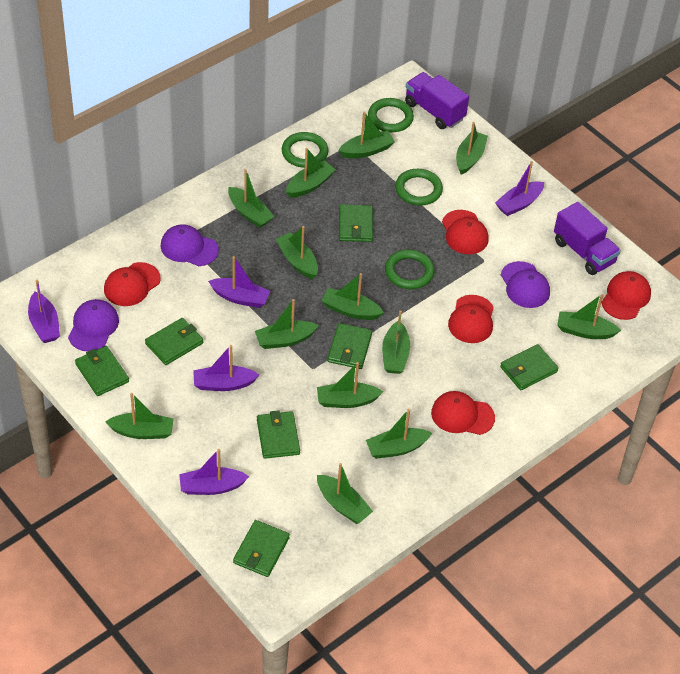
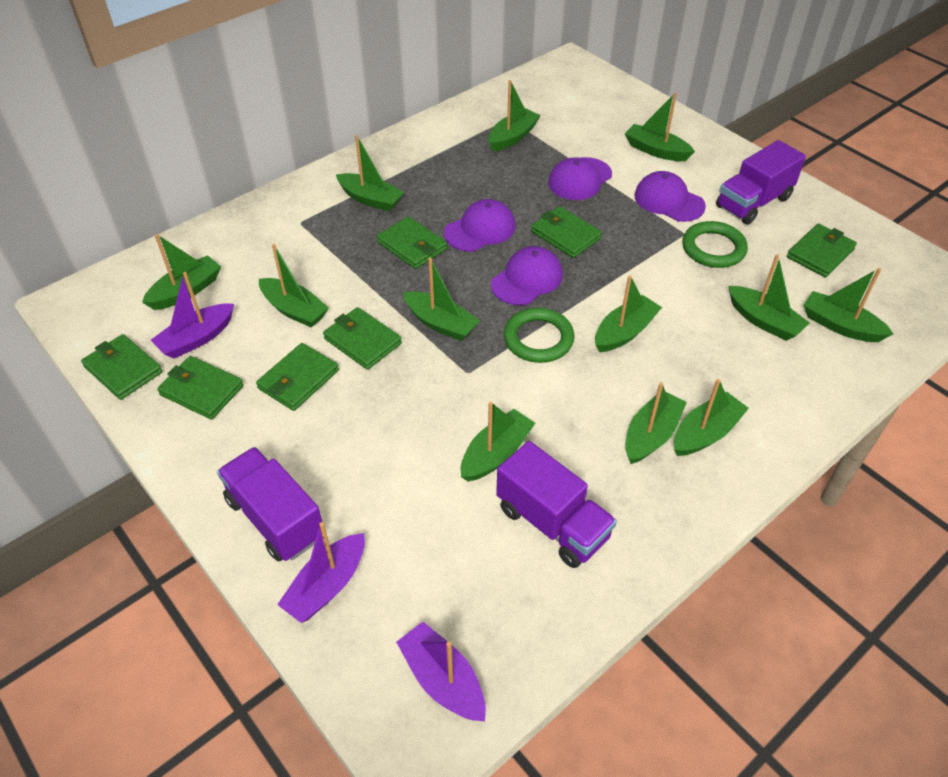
green boat: [105,393,174,439] [228,169,274,228] [255,299,319,349] [276,226,318,279] [286,148,336,198] [317,362,383,408] [317,463,373,524] [322,273,384,320] [338,112,395,158] [366,409,432,459] [382,310,410,374] [456,122,488,175] [557,294,621,339] = 13 -> [142,234,221,310] [259,244,329,327] [336,135,404,212] [403,258,480,341] [461,401,535,482] [488,80,541,152] [595,275,662,352] [625,92,695,161] [625,382,687,464] [674,379,749,456] [729,254,810,341] [803,268,893,342] = 12
green ring: [282,132,328,168] [368,98,414,132] [385,249,435,289] [395,169,443,205] = 4 -> [504,308,575,363] [682,221,748,268] = 2
purple boat: [28,279,60,343] [179,449,249,495] [193,345,259,391] [208,256,270,308] [495,161,544,216] = 5 -> [151,272,234,359] [277,522,365,623] [396,622,486,722] = 3
purple cap: [68,299,119,352] [161,224,219,266] [501,261,550,308] = 3 -> [444,199,516,251] [491,246,563,305] [548,157,612,200] [634,171,706,222] = 4
purple truck: [405,72,469,129] [554,202,621,275] = 2 -> [217,447,322,561] [496,441,617,568] [716,140,806,225] = 3
red cap: [104,262,161,306] [431,391,495,435] [442,210,489,254] [448,295,494,343] [601,271,651,320] = 5 -> none = 0

